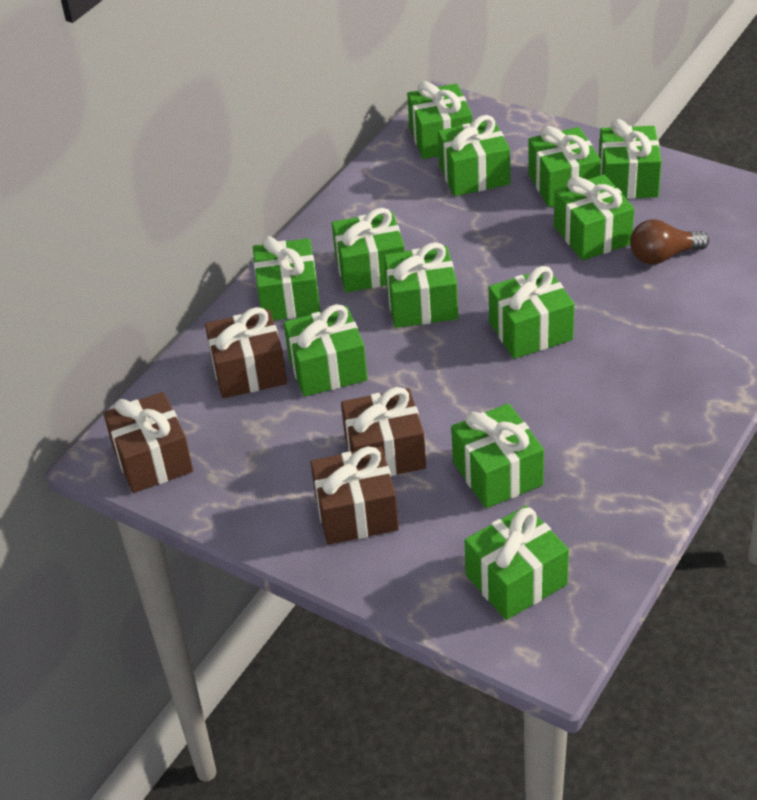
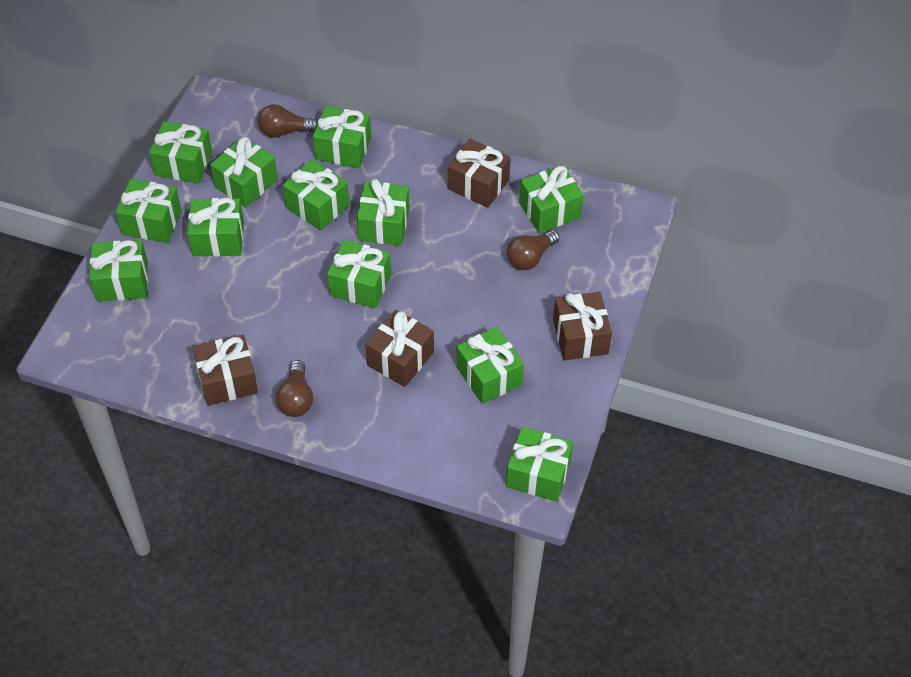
brown light bulb: [630,219,709,264] = 1 -> [258,104,318,138] [276,360,313,417] [507,230,560,270] = 3

